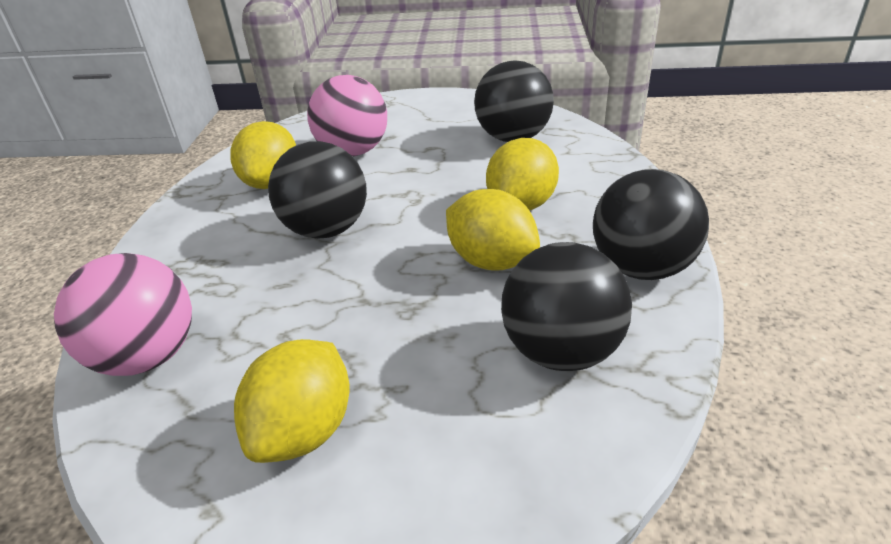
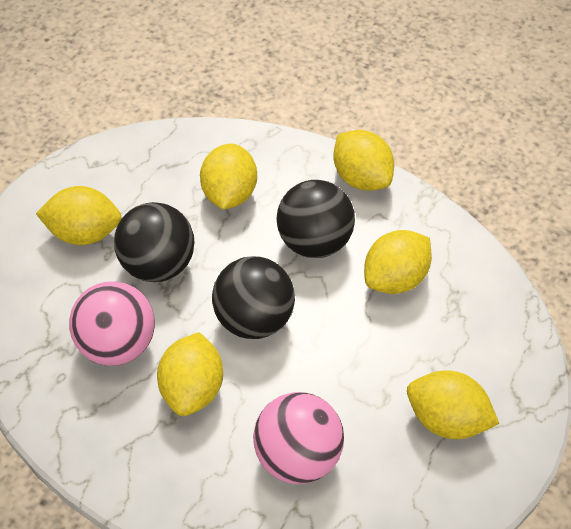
black ball: [268,141,367,239] [474,60,554,142] [501,242,632,371] [593,169,709,280] = 4 -> [114,202,194,282] [212,256,295,339] [276,180,355,258] = 3
yellow lemon: [230,121,296,189] [234,339,350,463] [446,189,540,271] [486,138,559,211] = 4 -> [36,186,122,245] [157,332,223,416] [200,144,257,209] [333,130,394,191] [364,230,432,294] [407,370,499,439] = 6

